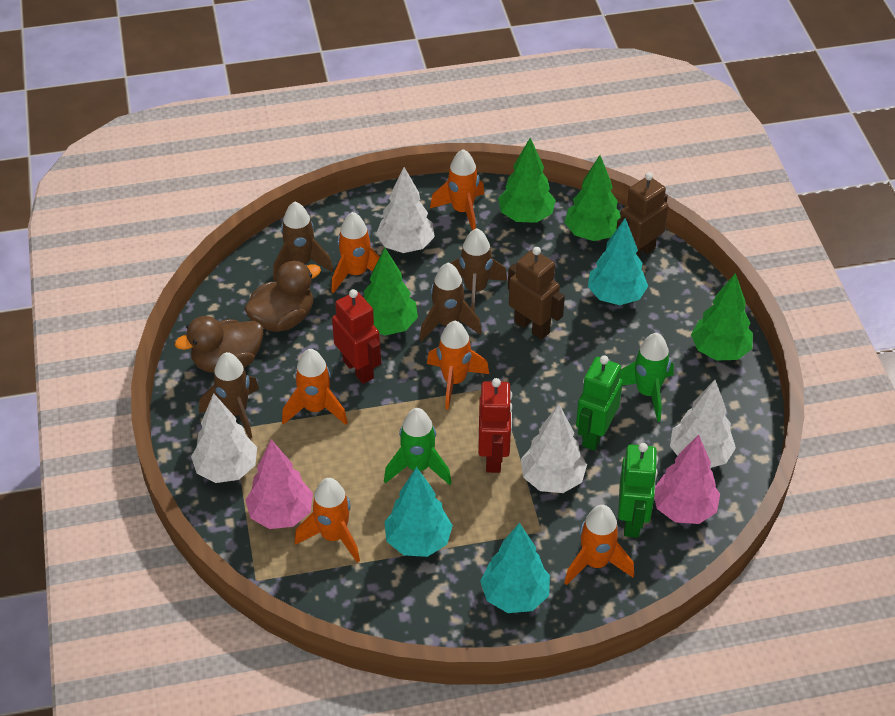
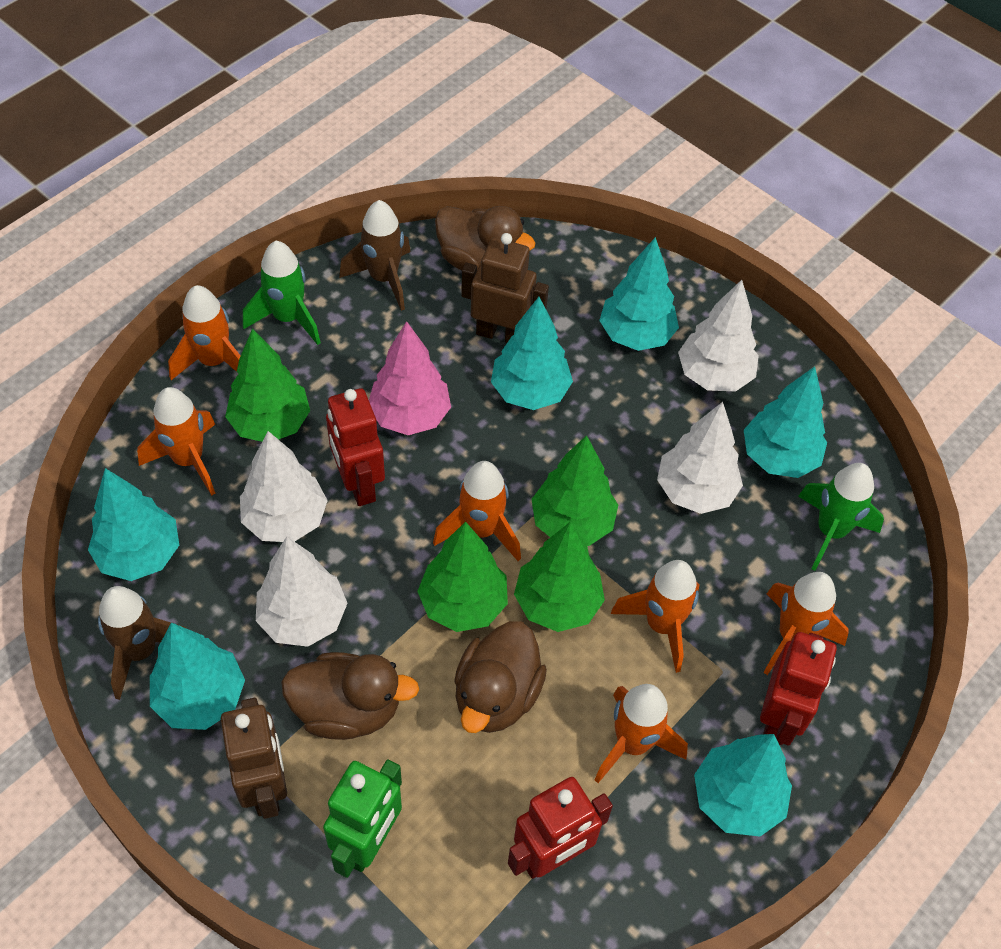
brown duck: [175,316,263,373] [244,261,321,332] = 2 -> [281,652,419,740] [435,206,536,270] [454,621,547,733] = 3
brown rocket: [199,352,259,439] [273,202,333,280] [420,263,482,342] [451,228,507,313] = 4 -> [98,586,187,700] [339,200,411,311] = 2
green robot: [576,355,623,451] [618,443,658,538] = 2 -> [323,759,402,878] = 1
pink tree: [246,439,313,529] [654,434,720,524] = 2 -> [369,321,451,435] = 1
red robot: [332,289,381,384] [478,378,512,473] = 2 -> [326,388,385,506] [508,777,613,879] [760,632,837,746] = 3
turquoise tree: [384,467,453,557] [480,523,550,613] [588,218,648,305] = 3 -> [88,468,179,581] [150,623,245,730] [491,297,573,410] [599,237,679,351] [694,734,792,837] [744,366,827,478] = 6

